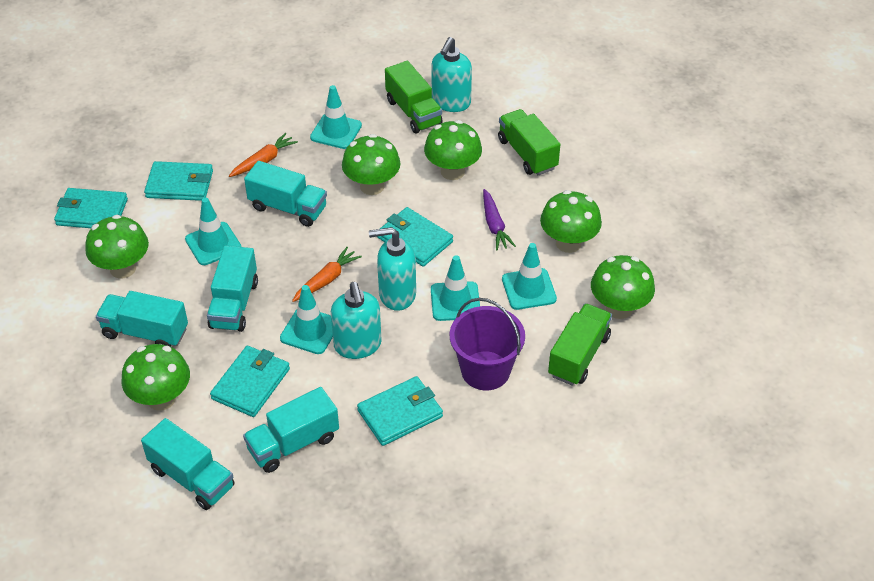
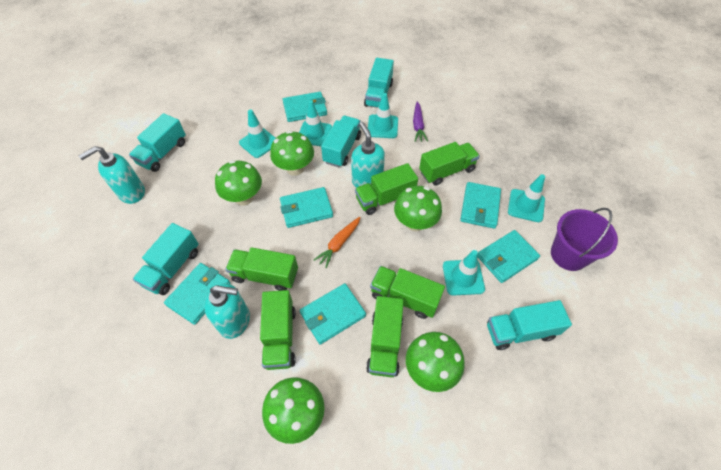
green mushroom: [85,215,149,278] [122,344,190,411] [342,134,401,195] [424,120,482,180] [540,190,602,253] [591,255,655,319] = 6 -> [215,160,262,206] [262,377,325,444] [270,131,314,176] [394,186,442,231] [406,332,465,392] = 5
green truck: [385,61,443,133] [498,109,560,175] [548,303,612,386] = 3 -> [225,247,298,291] [260,290,296,370] [355,163,418,215] [366,296,404,377] [370,266,445,319] [419,142,480,186] = 6
orange carrot: [229,133,298,177] [292,247,362,302] = 2 -> [314,217,360,268] = 1
turquoise wallet: [54,188,128,228] [144,161,213,201] [210,346,290,417] [357,376,443,446] [377,207,453,267] = 5 -> [164,263,230,325] [280,187,333,228] [282,92,327,122] [300,283,366,345] [460,182,501,229] [478,230,540,283] = 6

